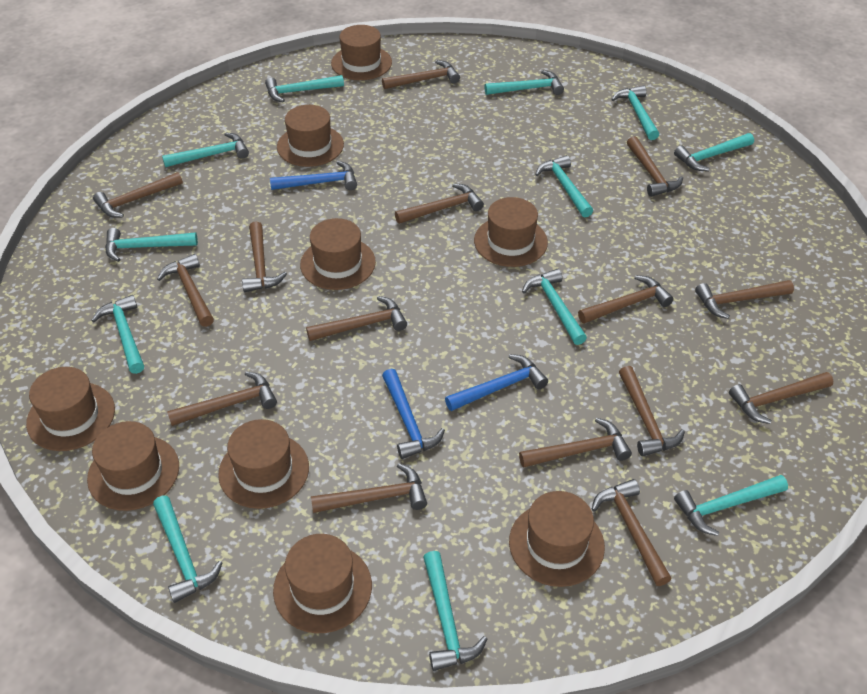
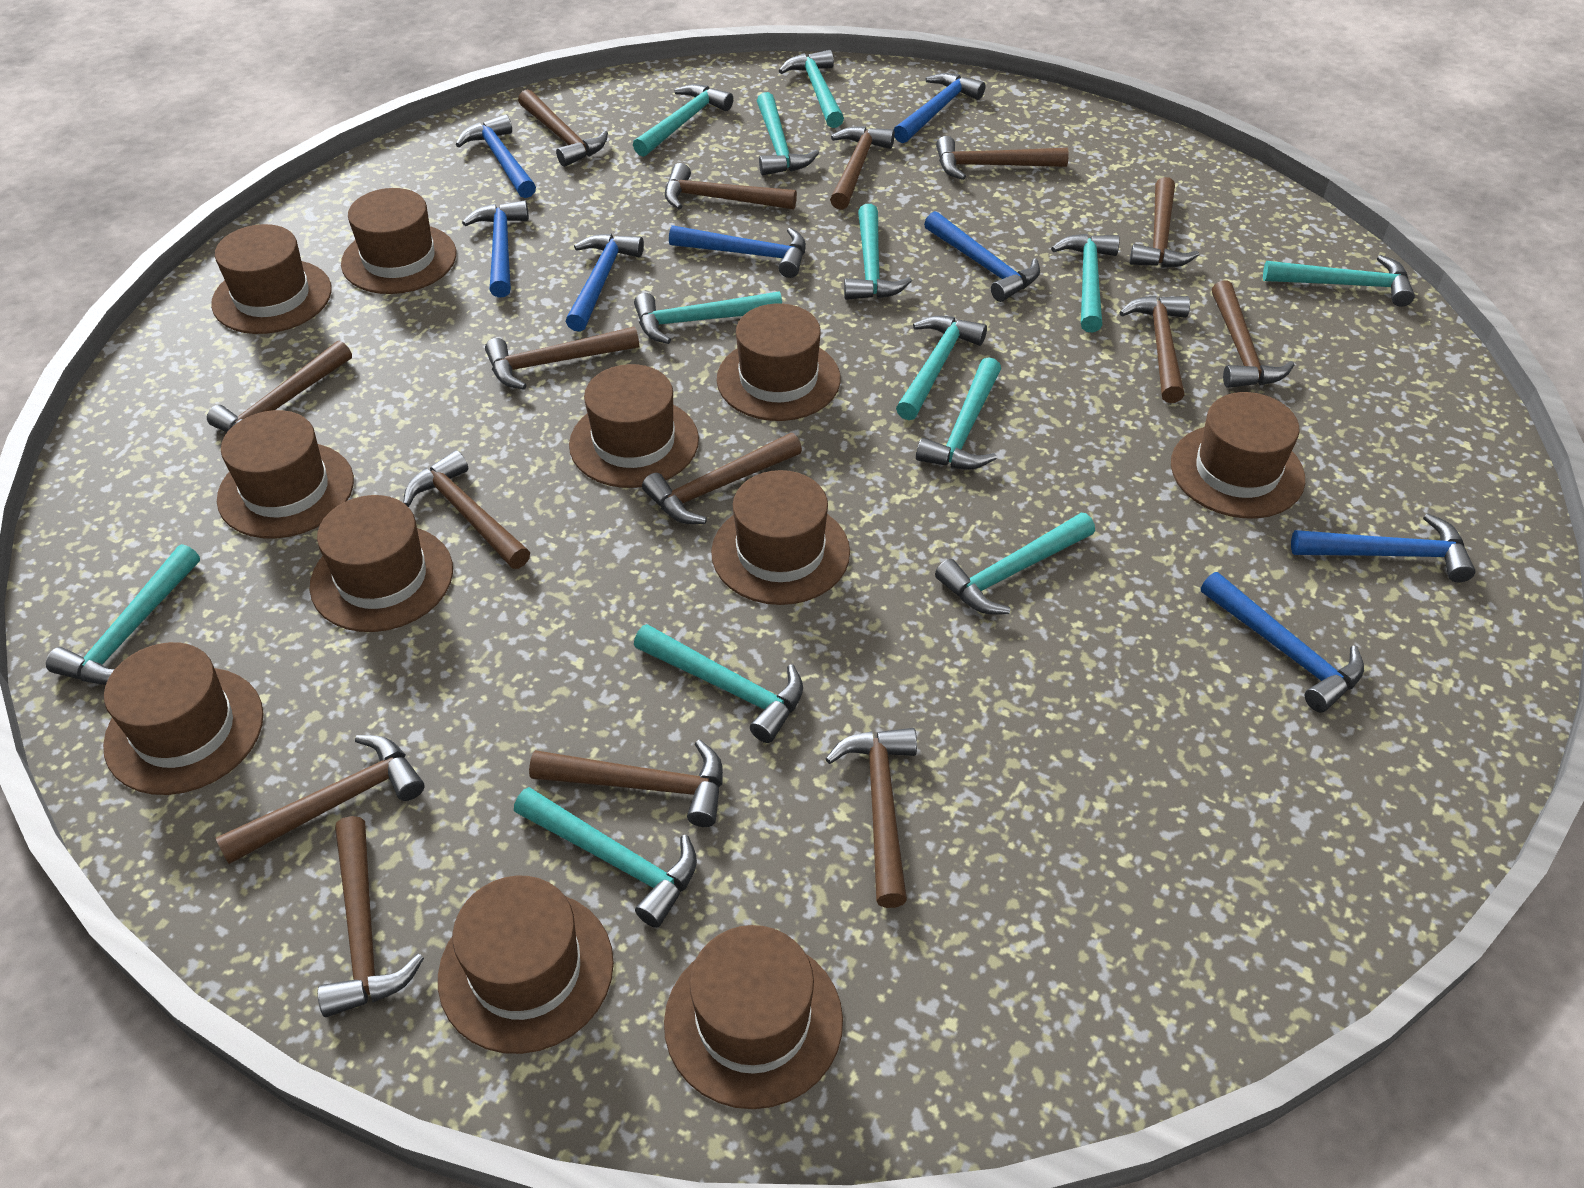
blue hammer: [270,161,357,190] [382,369,445,459] [445,354,548,411] = 3 -> [456,115,536,198] [462,201,529,298] [566,234,644,332] [669,225,806,278] [894,73,985,143] [924,211,1040,302] [1201,572,1364,713] [1291,513,1475,582] = 8
brown hat: [26,367,115,451] [87,421,179,511] [218,419,309,509] [273,534,372,633] [277,105,344,167] [300,218,376,290] [331,25,392,80] [474,197,548,267] [509,491,605,587] = 9 -> [103,642,264,795] [211,224,332,334] [217,410,354,538] [310,495,453,632] [341,188,456,294] [438,876,614,1054] [569,364,699,488] [664,925,843,1109] [711,470,850,605] [717,303,840,421] [1171,392,1305,518] = 11
turquoise hammer: [91,295,144,374] [105,228,198,262] [153,496,222,603] [162,133,249,167] [265,75,344,103] [423,551,487,671] [485,70,564,95] [522,269,587,345] [535,155,593,217] [611,86,659,140] [674,133,754,171] [674,475,788,536] = 12 -> [46,544,200,685] [514,787,697,928] [633,84,733,157] [634,292,782,344] [634,624,803,743] [757,92,819,175] [779,50,844,128] [844,204,912,300] [896,316,987,420] [916,357,1001,470] [935,513,1095,615] [1051,234,1120,332] [1263,255,1415,307] = 13

